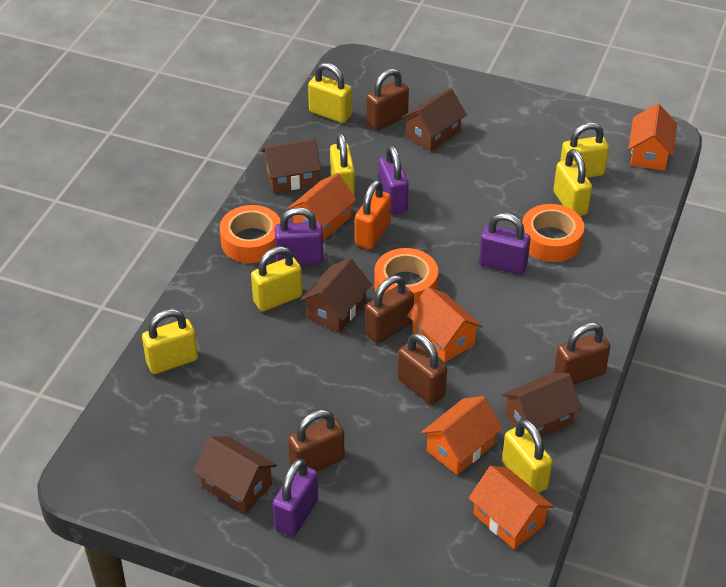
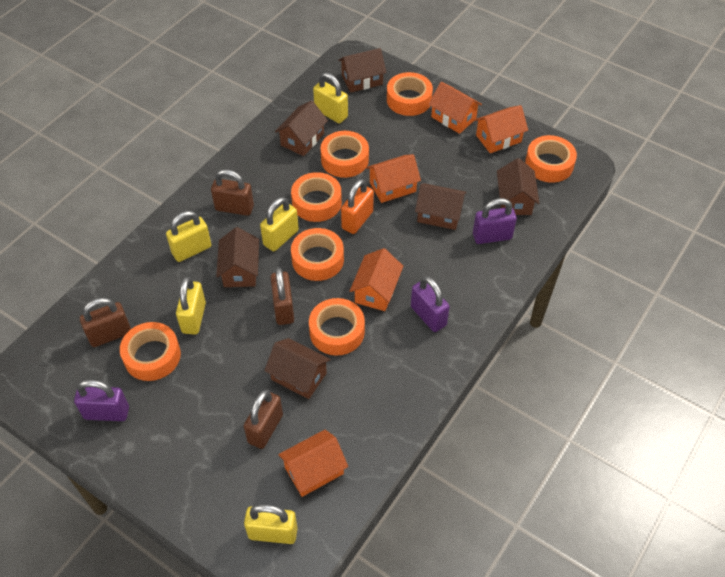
brown house: [193,436,277,513] [261,138,321,193] [300,258,372,333] [401,88,467,152] [502,373,582,437] = 5 -> [216,227,259,287] [264,338,331,399] [275,100,328,156] [338,48,387,93] [415,183,467,230] [497,158,539,215] = 6
brown padlock: [288,410,345,472] [365,275,414,343] [367,68,409,131] [398,333,447,405] [554,322,610,384] = 5 -> [80,298,131,347] [211,169,254,216] [244,390,283,449] [270,267,294,325] = 4
orange tape: [220,205,280,263] [374,248,438,304] [522,204,584,262] = 3 -> [120,322,181,381] [291,172,342,222] [291,228,344,281] [309,298,365,356] [320,131,369,178] [387,72,433,116] [525,135,577,183] = 7
purple padlock: [272,459,318,537] [275,207,323,265] [379,145,409,214] [479,213,530,275] = 4 -> [74,380,129,421] [411,276,450,332] [473,198,517,244] = 3
yellow padlock: [142,309,198,374] [251,246,303,312] [308,63,352,123] [330,133,355,197] [502,419,552,493] [553,149,592,216] [560,122,609,178] = 7 -> [166,211,212,262] [176,277,206,335] [244,504,298,544] [260,197,299,251] [313,73,348,123] = 5

